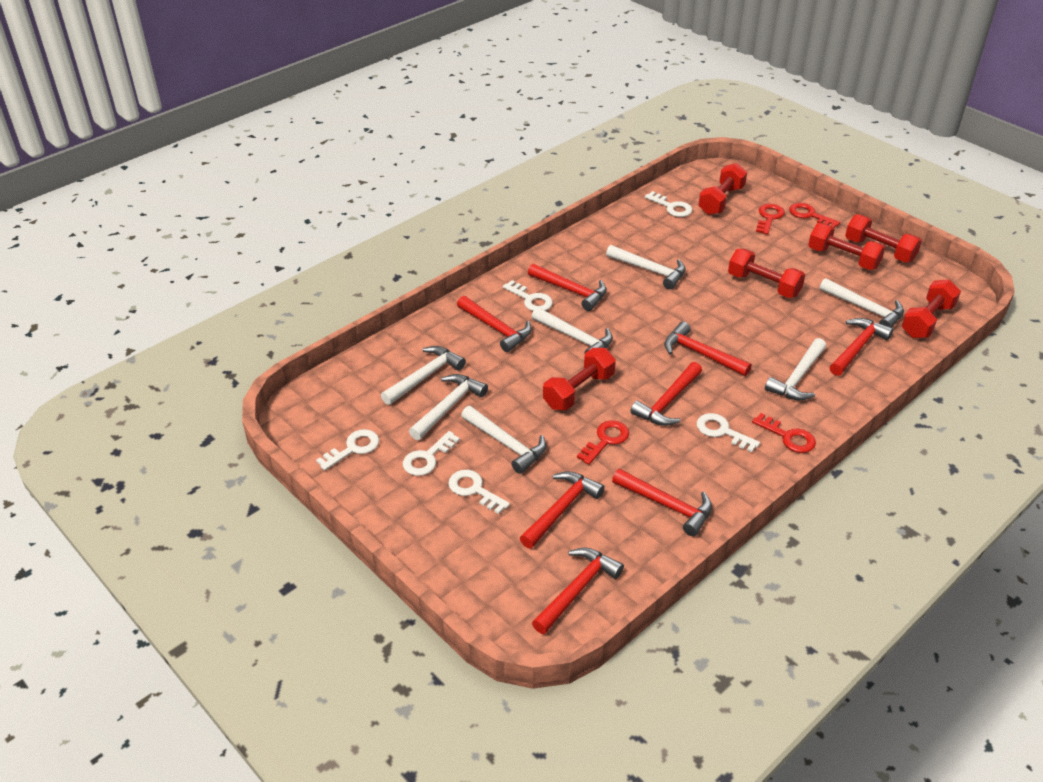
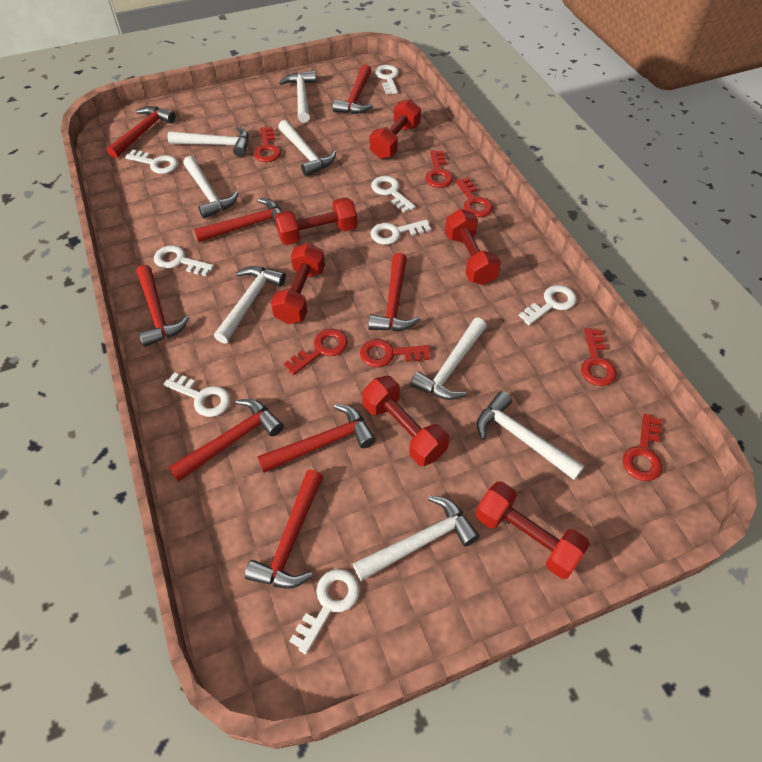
red key: [577,420,629,465] [752,413,816,453] [756,204,785,235] [789,203,840,228] = 4 -> [254,127,281,162] [284,329,348,375] [360,339,430,367] [425,150,453,188] [456,177,493,217] [581,328,617,386] [623,414,662,481] = 7
white hammer: [381,346,466,405] [409,374,488,440] [461,406,546,474] [531,307,613,353] [606,245,686,289] [765,338,826,400] [820,278,904,328] = 7 -> [167,126,249,157] [183,156,238,219] [214,266,286,344] [278,120,336,176] [279,70,316,123] [353,496,479,581] [410,318,487,400] [477,391,585,480] = 8
white key: [316,429,379,470] [403,431,460,476] [448,470,510,514] [503,280,553,311] [645,191,692,217] [697,413,760,452] = 6 -> [125,150,178,174] [154,245,214,276] [163,372,230,417] [289,569,360,654] [370,220,431,245] [371,176,416,213] [375,65,399,94] [519,285,576,325] = 8

